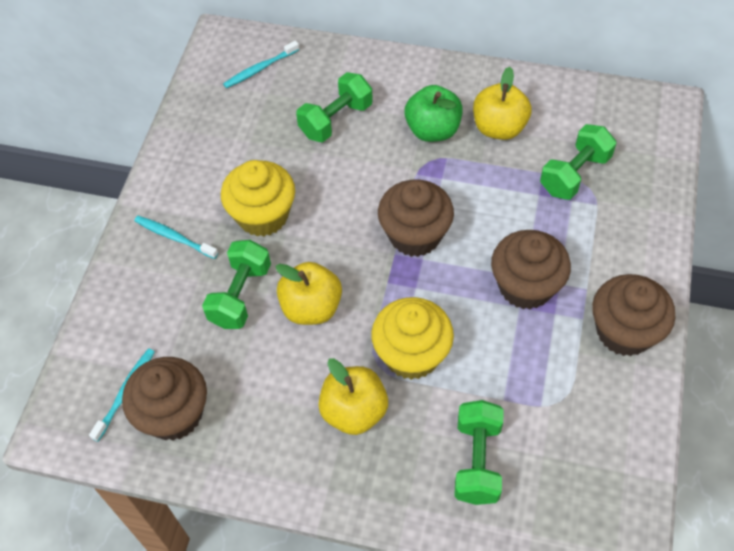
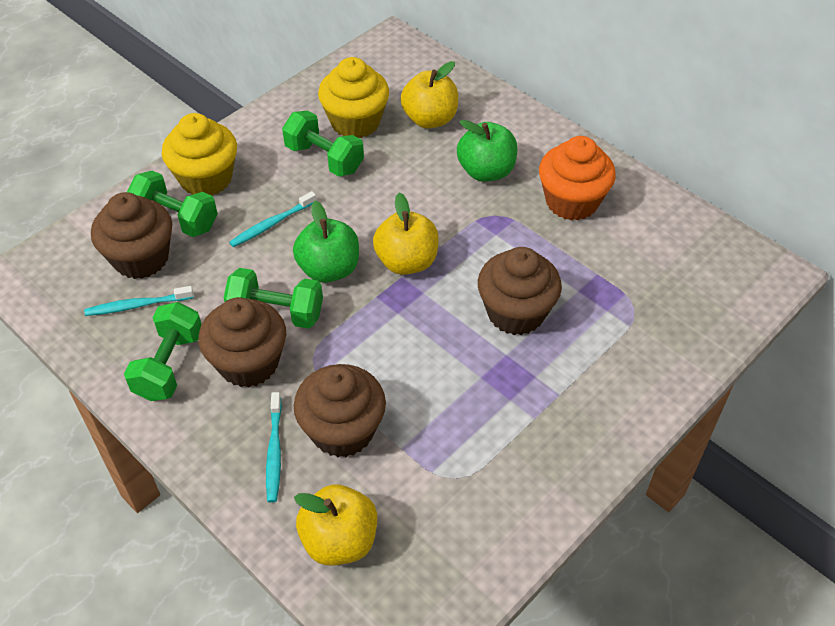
green apple: [404,85,463,142] = 1 -> [293,201,359,283] [457,120,517,182] = 2
orange cupcake: none = 0 -> [539,136,616,221] = 1

